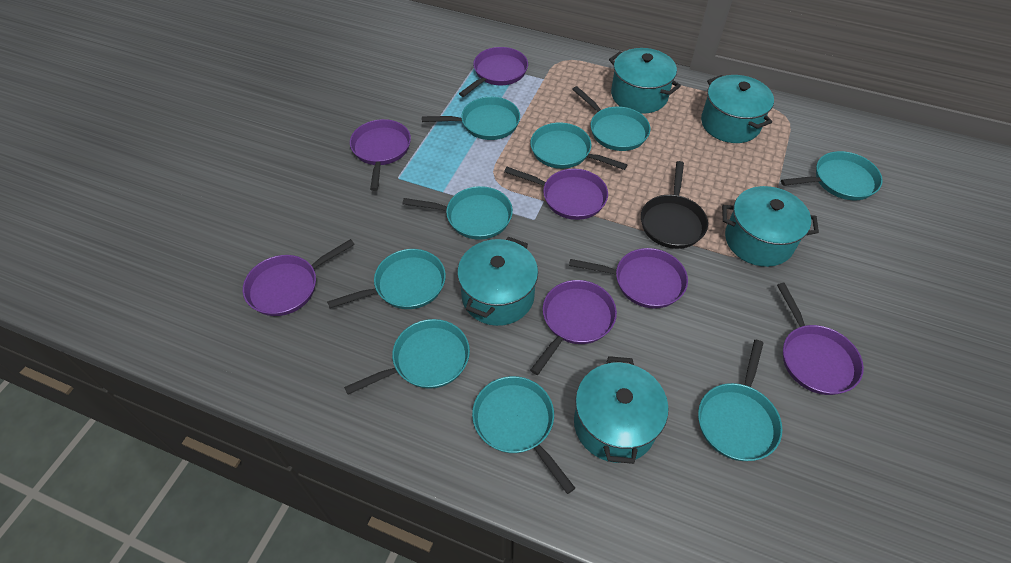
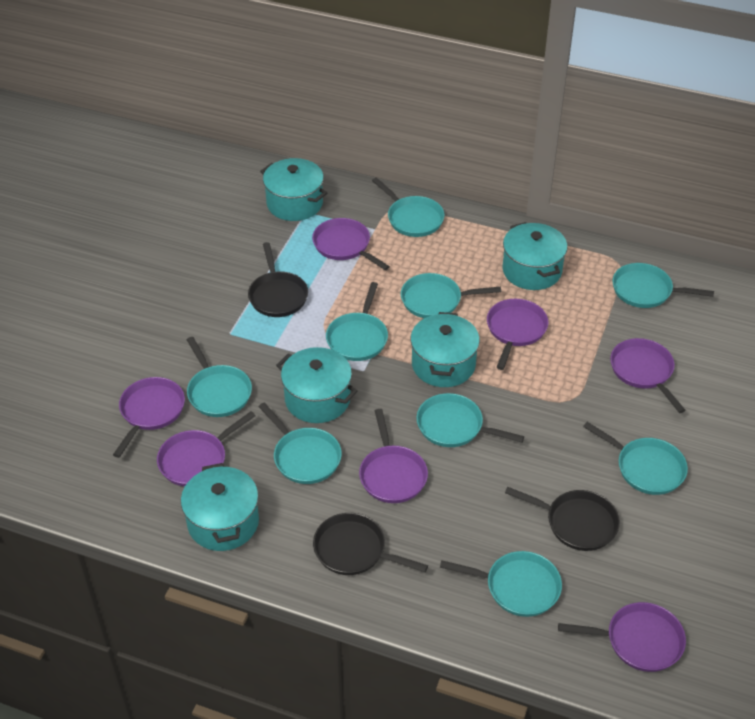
black pan: [641,161,708,249] = 1 -> [248,242,308,317] [313,513,428,575] [505,487,620,551] = 3

